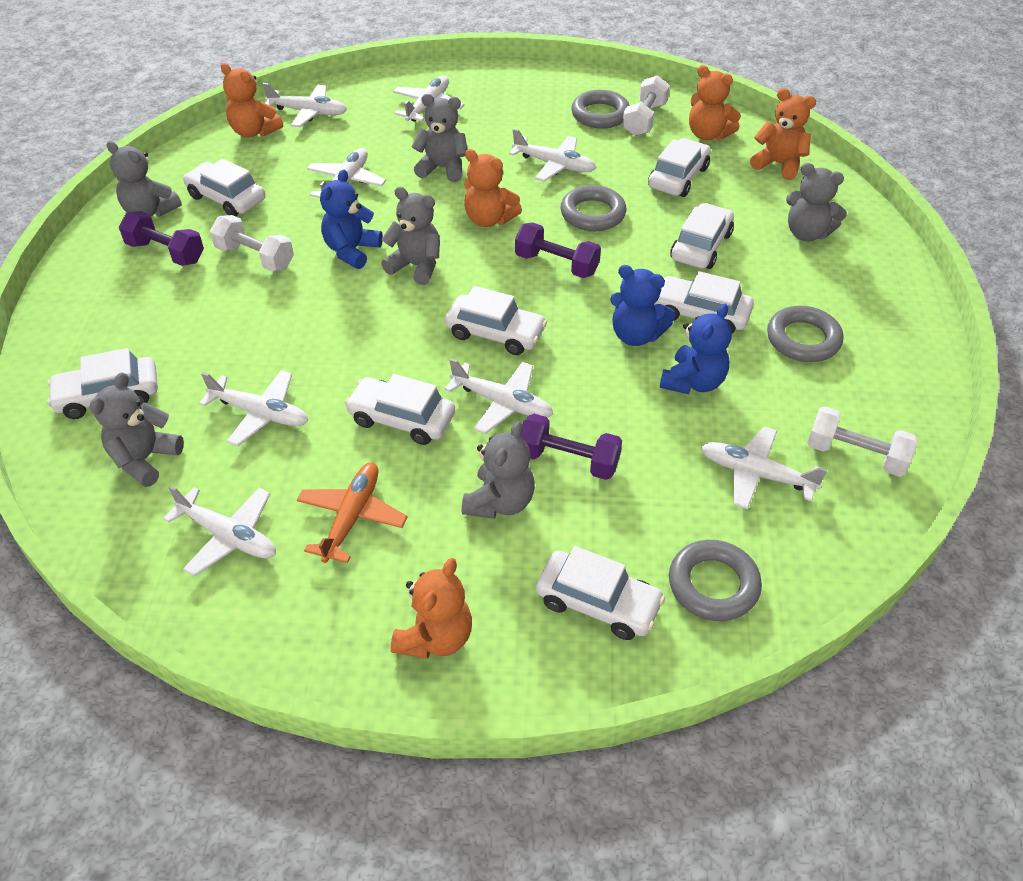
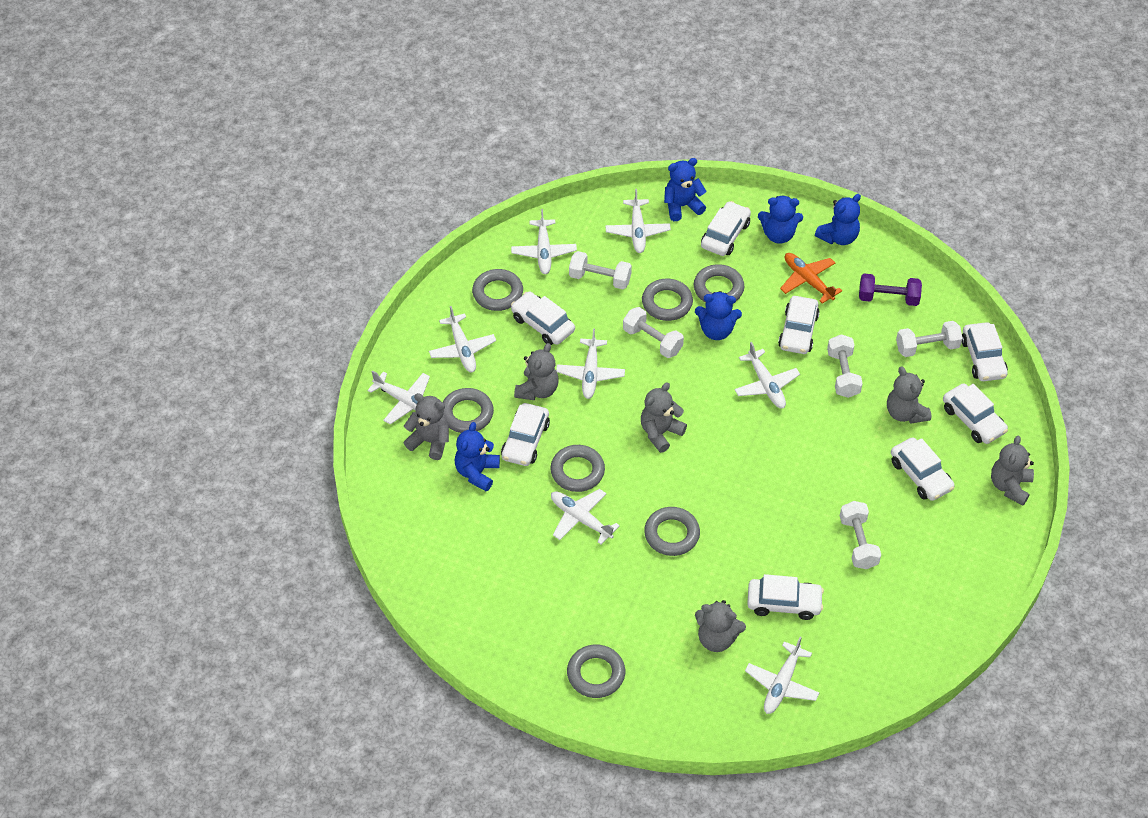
blue teddy bear: [320,169,383,269] [610,265,676,346] [660,304,732,394] = 3 -> [455,422,500,491] [664,158,707,221] [695,291,742,340] [758,195,803,244] [815,194,861,245] = 5
grey ring: [561,185,626,231] [571,90,630,129] [669,540,762,621] [767,306,843,362] = 4 -> [442,388,494,433] [472,269,523,311] [550,445,605,492] [567,644,625,698] [642,279,693,321] [644,507,700,556] [694,264,745,303] = 7
orange teddy bear: [220,63,283,137] [391,558,472,659] [464,149,522,227] [689,65,741,140] [750,88,816,180] = 5 -> none = 0
purple dumbbell: [119,211,204,266] [515,222,601,278] [520,414,622,480] = 3 -> [859,274,922,306] = 1
white dumbbell: [210,215,294,272] [623,75,670,136] [807,406,917,477] = 3 -> [569,251,632,289] [623,307,684,358] [827,334,863,398] [840,501,881,569] [896,321,963,357] = 5

